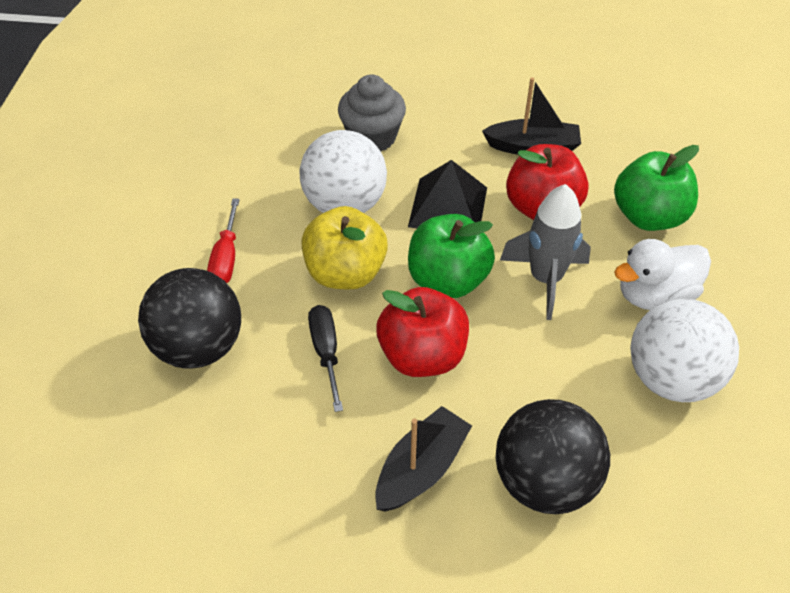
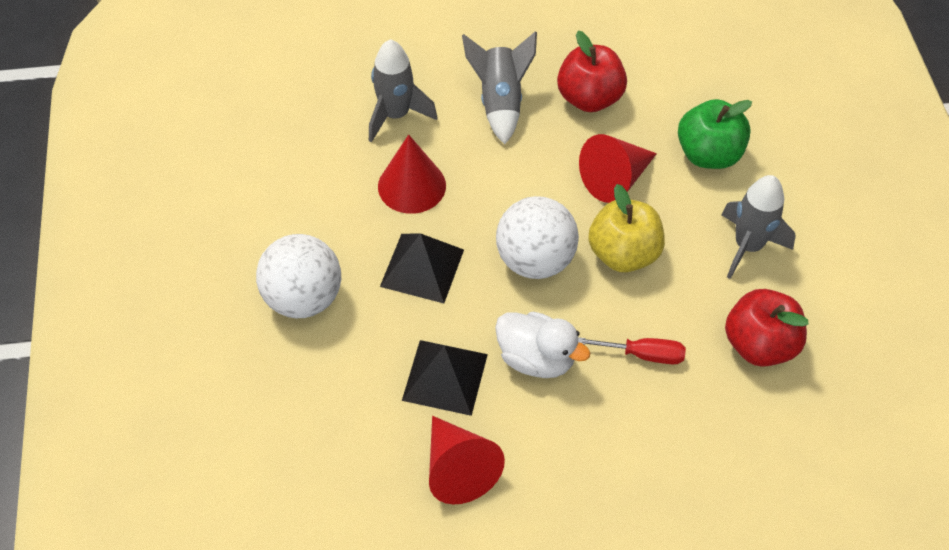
black ball: [138,268,241,368] [496,399,610,514] = 2 -> none = 0
black boat: [375,406,472,512] [482,77,581,155] = 2 -> none = 0
black pyramid: [408,160,487,228] = 1 -> [380,233,464,303] [402,340,488,416] = 2
black screwdriver: [308,305,343,412] = 1 -> none = 0
green apple: [408,214,495,298] [614,145,699,231] = 2 -> [678,99,752,169] = 1
grey cupcake: [338,74,406,151] = 1 -> none = 0
grey rocket: [500,184,591,320] = 1 -> [369,39,438,143] [462,31,537,144] [721,175,796,279] = 3
red cone: none = 0 -> [378,135,446,214] [429,416,505,504] [579,134,657,203] = 3

